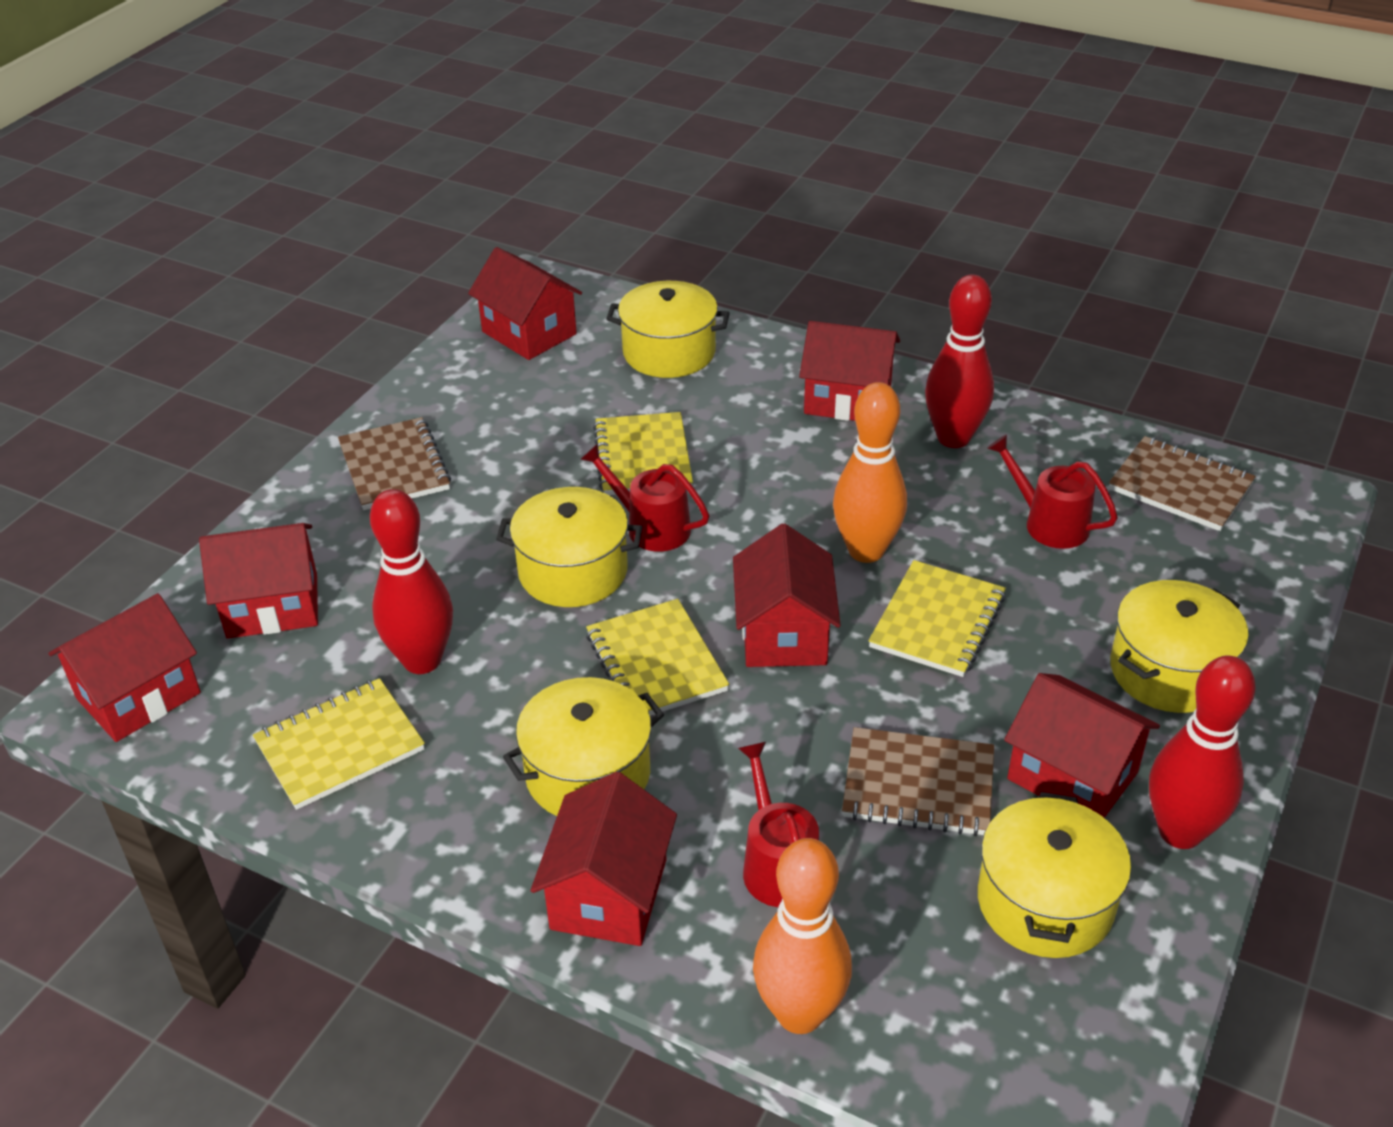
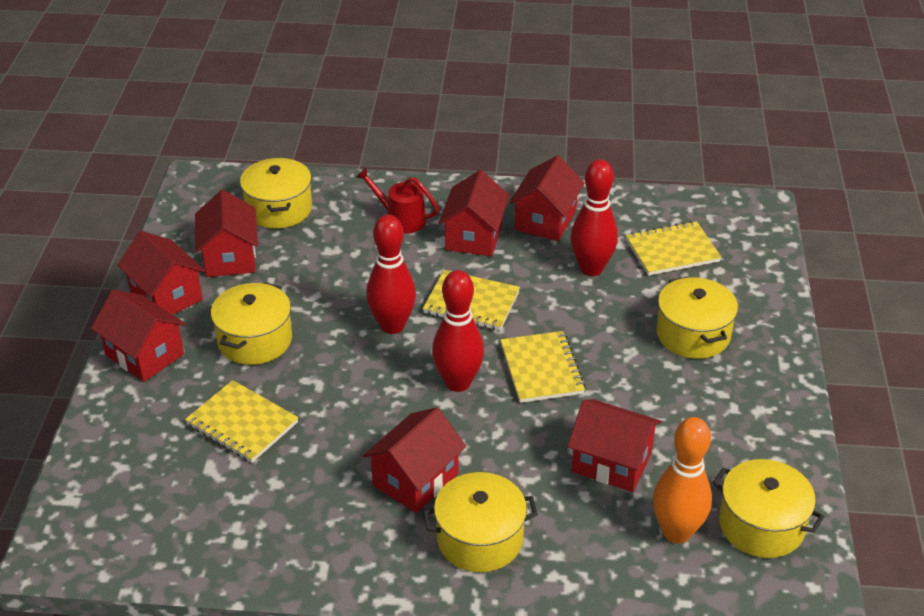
brown notebook: [338,417,451,510] [842,727,994,836] [1109,436,1256,531] = 3 -> none = 0
orange bowling pin: [753,838,852,1034] [833,382,907,563] = 2 -> [653,417,712,544] = 1
red watering can: [580,443,709,552] [738,742,819,907] [987,434,1118,549] = 3 -> [356,167,439,234] = 1

